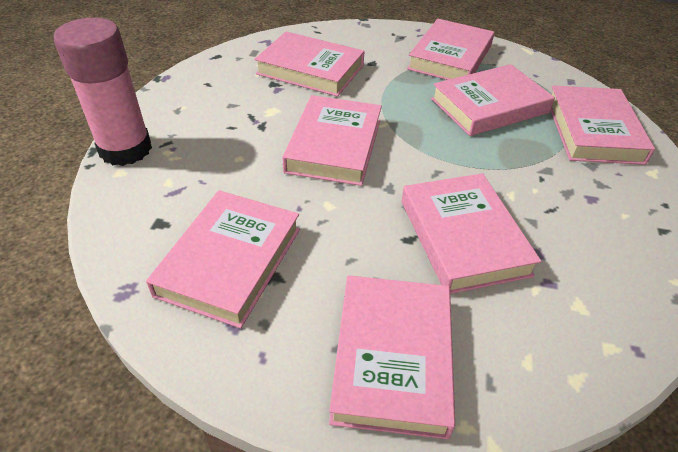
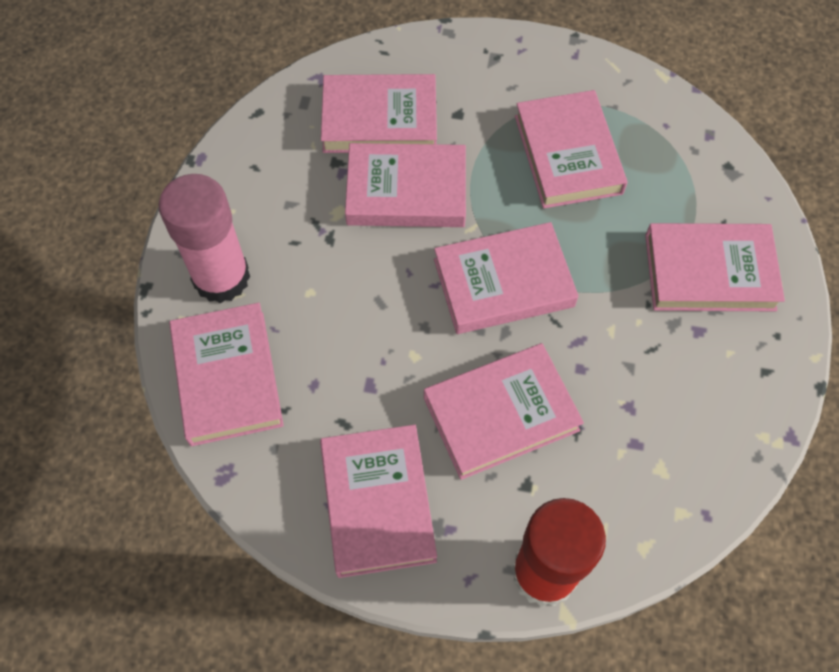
red glue stick: none = 0 -> [512,498,606,607] = 1

